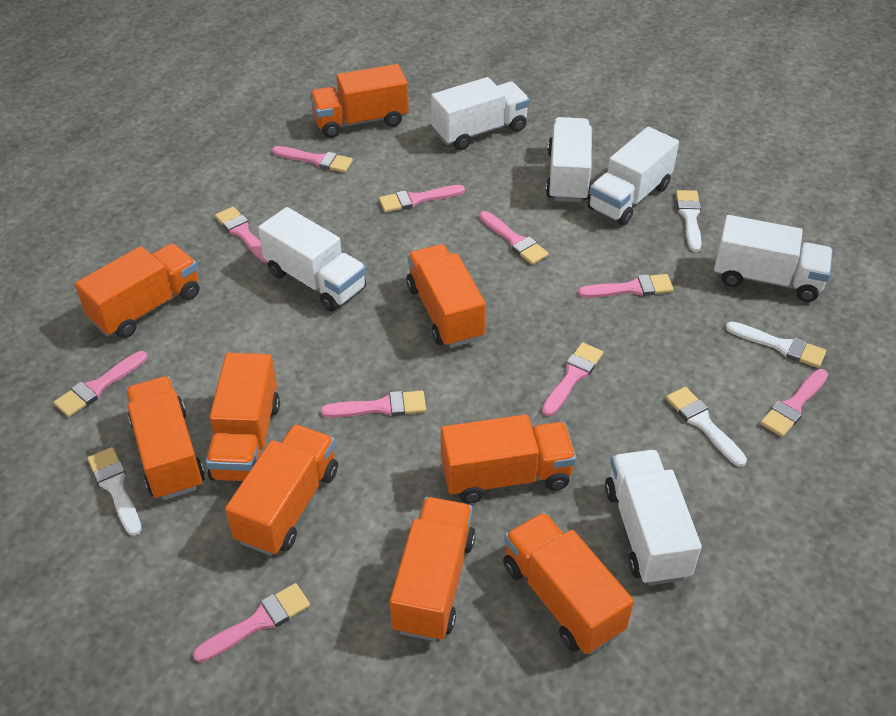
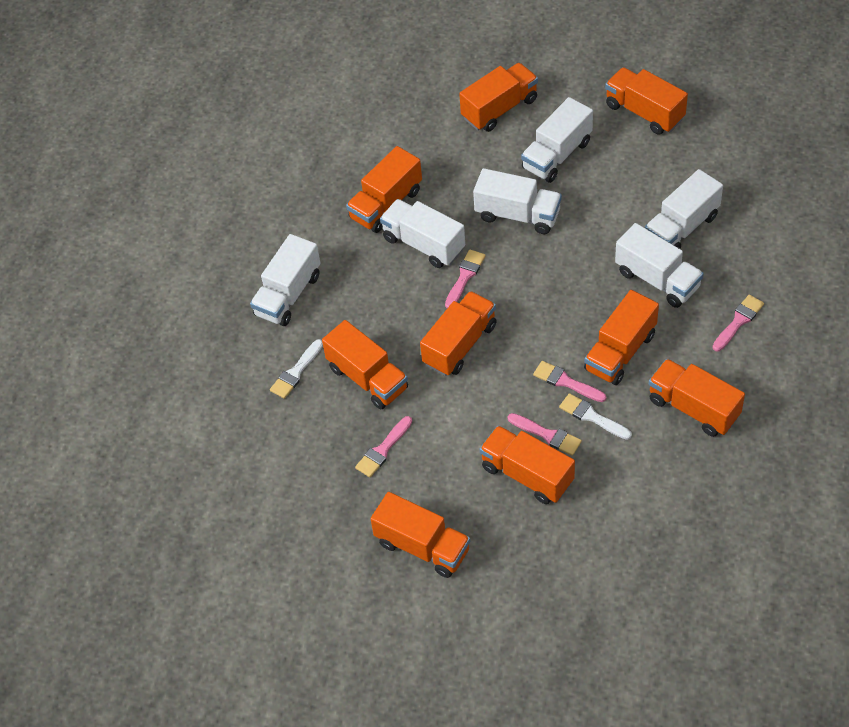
pink brush: [54,351,148,417] [193,583,310,663] [215,207,269,262] [272,146,353,173] [321,390,426,418] [379,185,465,212] [479,211,549,265] [542,342,603,416] [578,274,674,298] [760,369,828,437] = 10 -> [355,416,412,477] [445,250,486,308] [508,413,582,456] [533,361,606,402] [712,295,764,352] = 5
white brush: [87,447,142,536] [666,387,747,467] [676,190,702,252] [726,321,826,368] = 4 -> [270,339,323,399] [559,393,632,440] = 2

